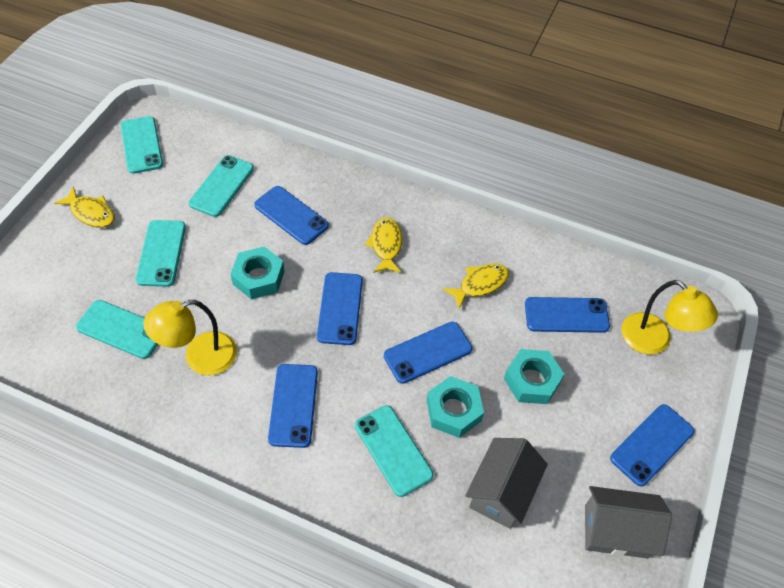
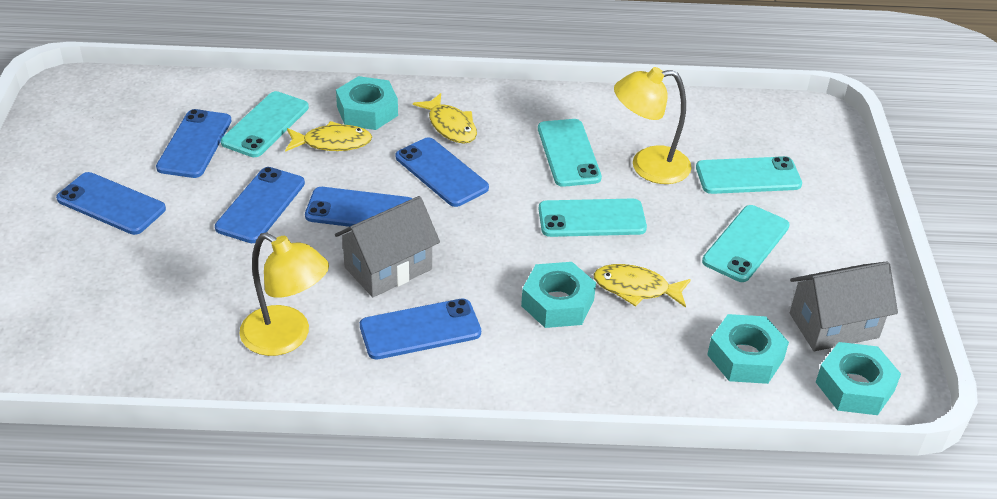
turquoise nut: [230,246,285,300] [427,376,484,438] [504,349,564,404] = 3 -> [336,76,398,130] [521,262,596,328] [707,314,789,384] [816,342,901,415] = 4

